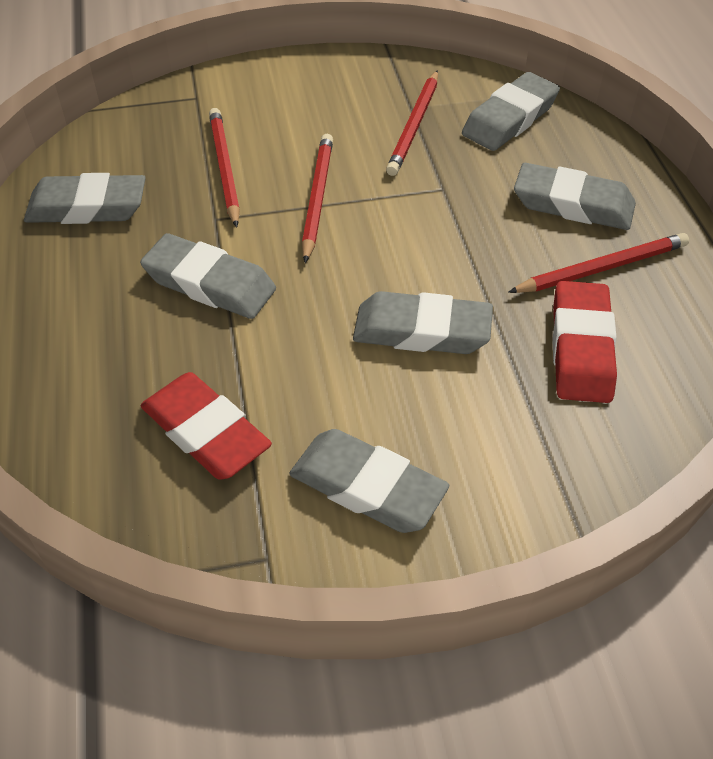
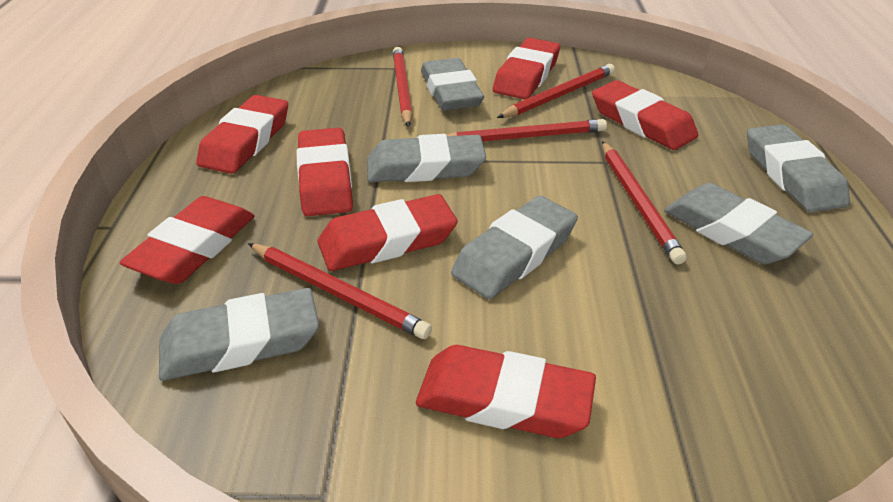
red eraser: [141,372,272,480] [553,281,617,403] = 2 -> [119,196,255,284] [196,95,288,174] [297,128,353,216] [318,194,458,271] [416,345,596,438] [493,38,560,99] [592,80,698,150] = 7
red pencil: [209,108,240,228] [302,134,333,263] [386,70,438,176] [508,233,689,293] = 4 -> [248,243,432,339] [393,47,413,127] [447,119,607,141] [497,64,615,118] [602,141,687,264] = 5

